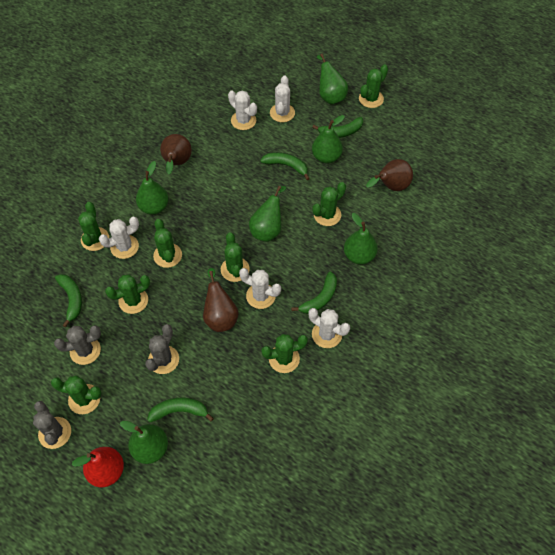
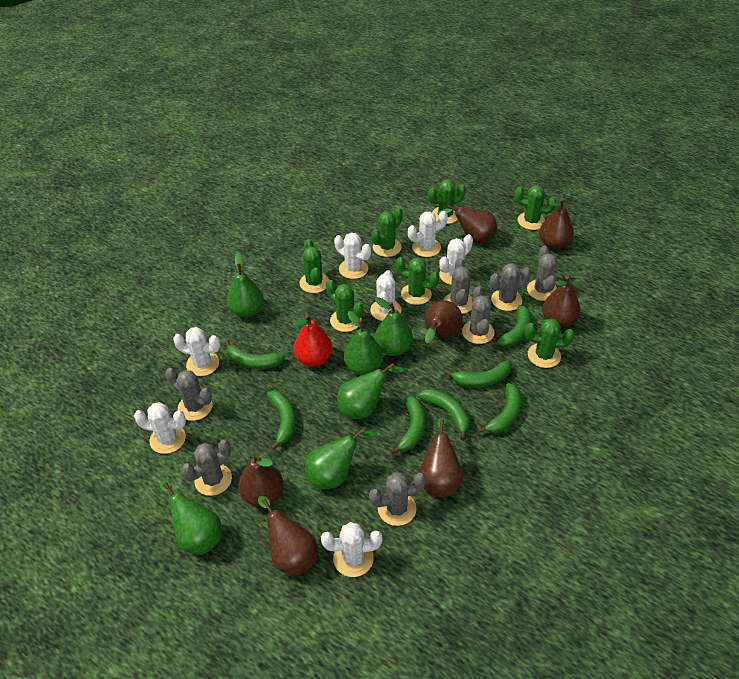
brown pear: [160,134,192,175] [203,268,239,332] [366,159,413,191] = 3 -> [238,453,284,507] [258,496,317,576] [419,417,463,497] [425,300,463,343] [437,205,497,243] [539,199,574,249] [542,276,581,328] = 7
green banana: [55,274,82,328] [147,398,214,422] [260,152,310,180] [291,271,337,314] [312,117,363,138] = 5 -> [224,340,286,369] [267,391,296,450] [391,396,425,454] [418,388,470,440] [444,360,511,387] [477,383,521,433] [490,305,531,347] = 7
green cactus: [51,375,102,414] [78,202,109,251] [105,274,150,314] [153,219,182,268] [221,232,250,282] [261,334,308,373] [312,182,346,226] [359,64,388,108] = 8 -> [300,239,329,293] [326,280,363,332] [371,207,403,257] [396,257,439,305] [428,180,466,224] [515,185,557,230] [525,318,575,368] = 7
grey cactus: [33,401,71,449] [54,326,101,365] [145,324,179,374] = 3 -> [165,368,212,421] [182,440,232,496] [369,472,426,526] [444,258,473,314] [462,286,494,344] [490,263,531,311] [527,246,557,301] = 7
white cactus: [99,216,139,259] [228,90,257,130] [239,268,281,309] [270,76,295,122] [308,308,350,348] = 5 -> [134,402,186,454] [173,327,220,376] [321,522,383,577] [334,233,371,279] [370,270,402,321] [408,211,448,257] [439,234,473,285] = 7

